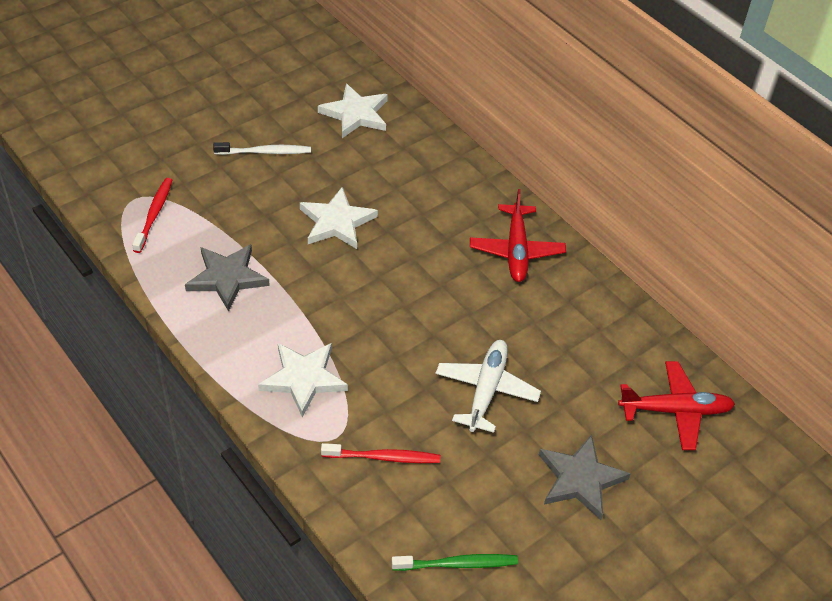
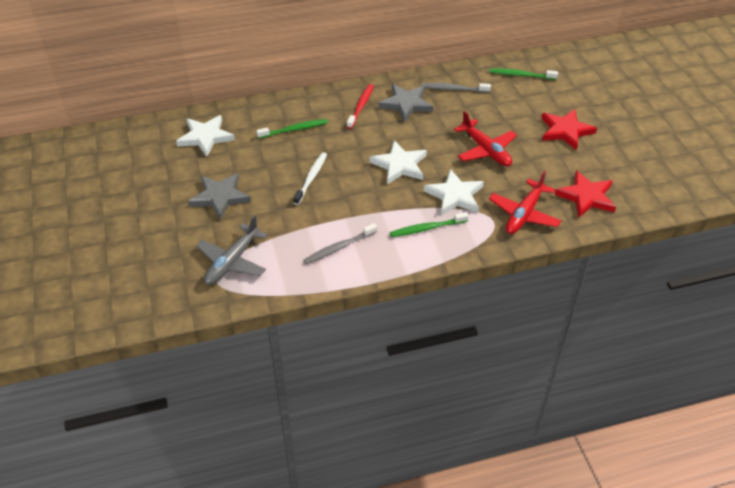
green toothbrush: [391,554,518,571] = 1 -> [256,119,328,139] [390,212,469,237] [489,68,558,80] = 3
grey plane: none = 0 -> [196,215,268,285] = 1
grey toothbrush: none = 0 -> [303,223,377,265] [422,83,491,93] = 2
red star: none = 0 -> [541,109,597,150] [554,170,616,218] = 2
red toothbrush: [132,178,172,253] [321,443,440,463] = 2 -> [347,84,374,129] = 1
white plane: [436,340,541,433] = 1 -> none = 0

